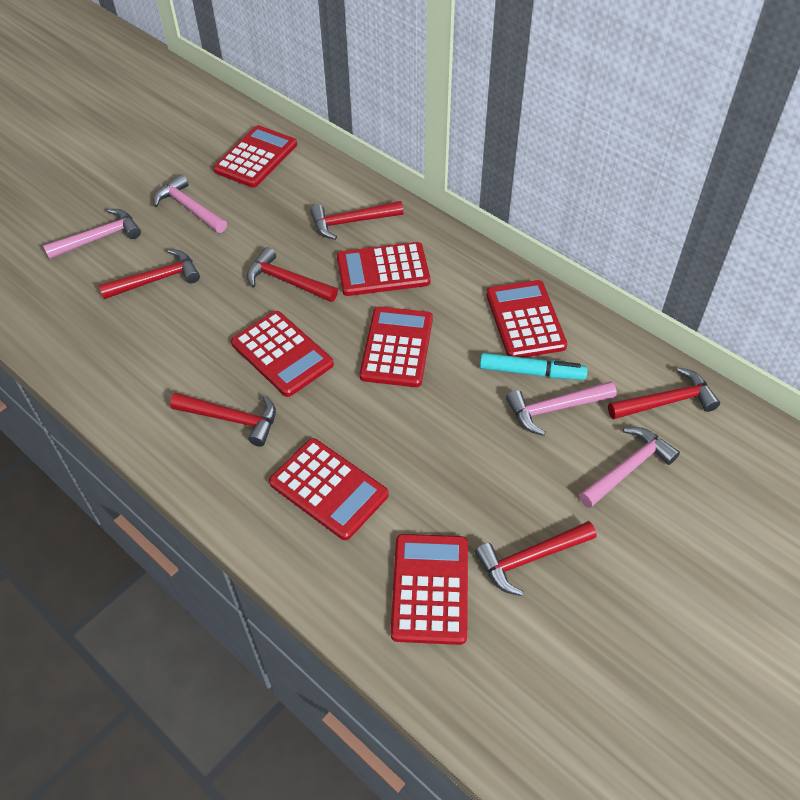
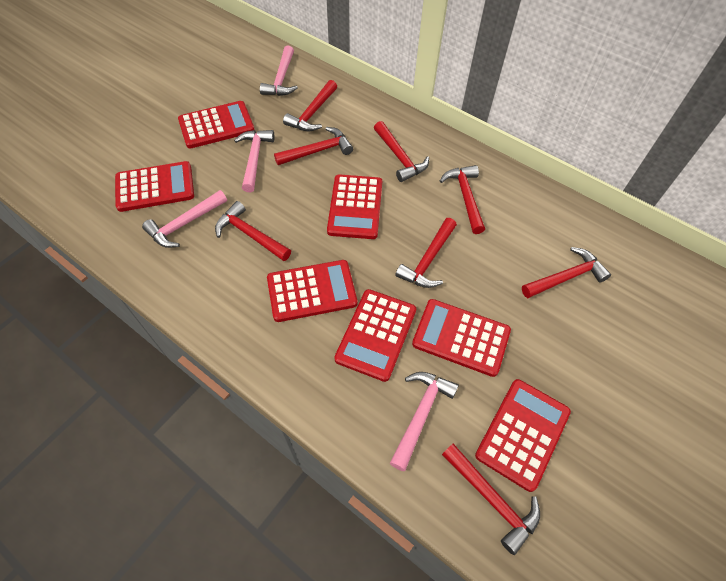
red hammer: [99,249,200,299] [170,393,276,447] [247,247,338,302] [310,201,403,240] [475,521,596,596] [608,367,720,420] = 6 -> [215,201,291,261] [274,127,353,165] [283,80,337,131] [374,121,429,182] [395,218,457,288] [440,165,485,234] [442,444,540,555] [522,247,611,298] = 8
turquoise marker: [480,353,588,380] = 1 -> none = 0

